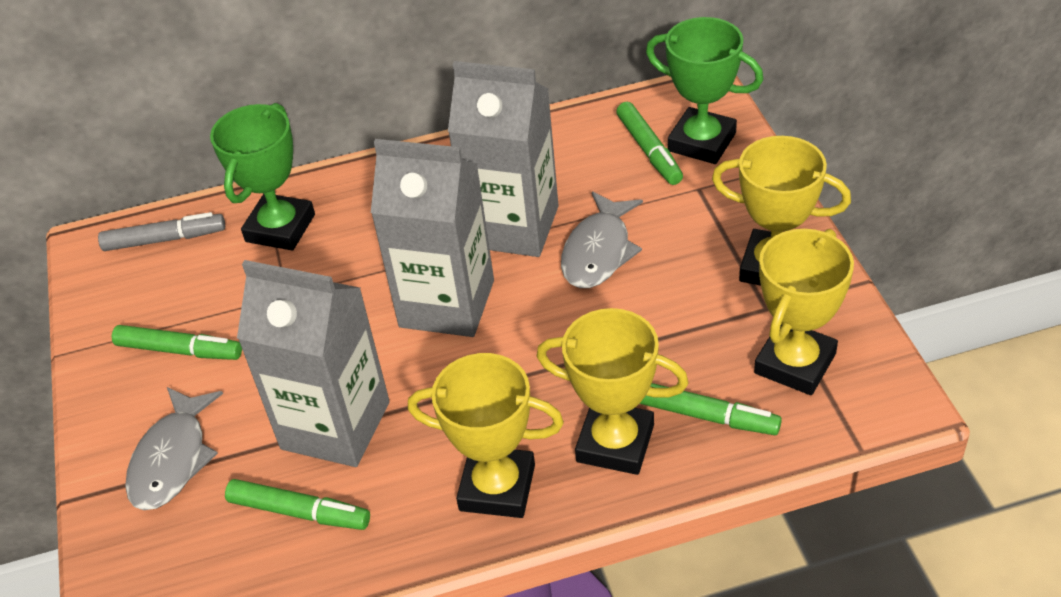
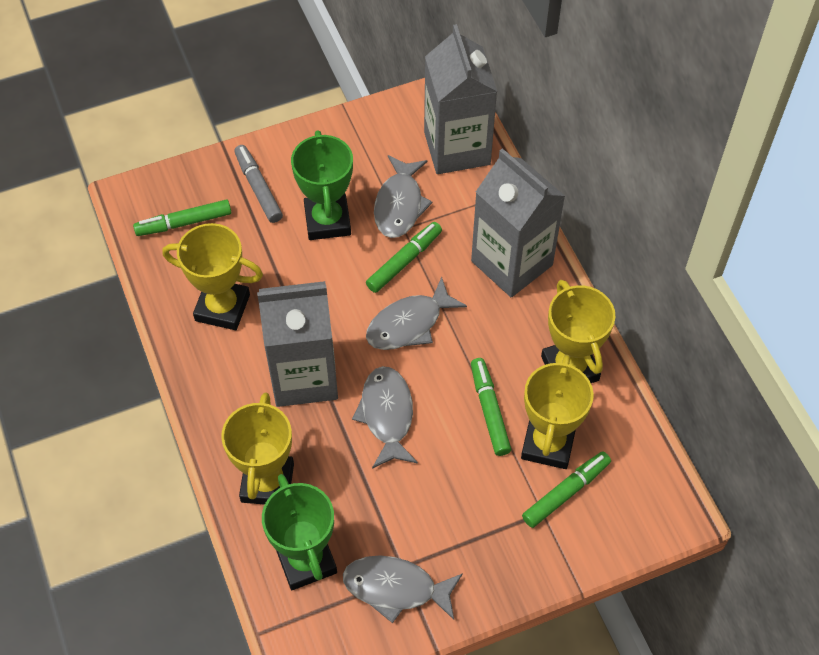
grey fish: [125,387,223,510] [561,191,643,288] = 2 -> [343,555,463,623] [352,366,418,469] [366,277,467,350] [374,155,432,238] = 4

